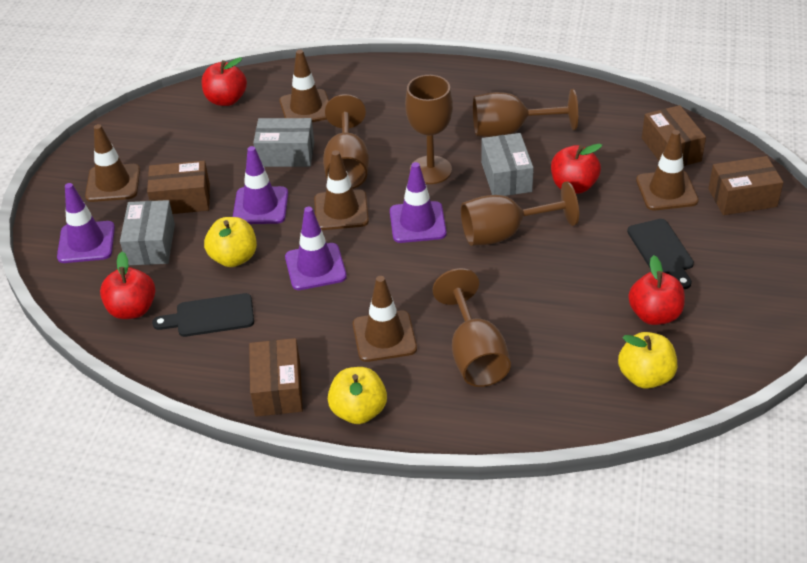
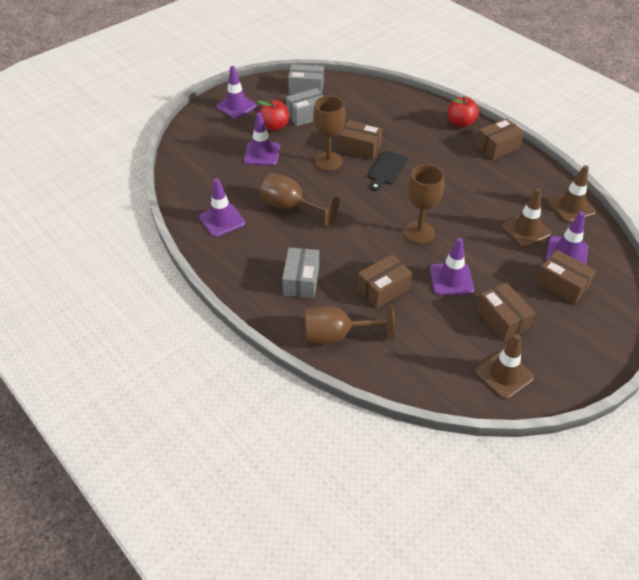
black cutting board: [152,293,254,337] [627,219,694,289] = 2 -> [368,151,408,191] = 1
brown box: [147,161,210,214] [249,338,303,417] [642,105,706,166] [708,156,784,215] = 4 -> [339,120,383,160] [357,254,412,308] [476,118,524,160] [476,282,535,341] [536,250,596,305] = 5
brown goblet: [323,94,369,189] [405,75,453,184] [433,268,511,387] [461,181,579,246] [473,89,578,137] = 5 -> [260,173,340,226] [305,304,395,345] [313,96,345,171] [404,164,444,244] = 4
brown traffic cone: [85,124,140,202] [279,50,329,122] [314,150,369,230] [353,276,417,362] [636,130,699,210] = 5 -> [475,334,534,399] [502,188,551,247] [548,165,596,223] = 3
purple traffic cone: [57,183,115,263] [233,146,288,224] [285,207,347,290] [390,162,447,243] = 4 -> [199,178,245,237] [216,66,257,119] [244,113,280,166] [430,238,474,295] [546,212,588,264] = 5
red apple: [100,252,155,319] [202,57,247,106] [551,143,602,194] [628,255,685,325] = 4 -> [258,99,289,131] [448,96,479,128] = 2
yellow apple: [204,217,257,267] [328,367,387,424] [618,332,677,389] = 3 -> none = 0

